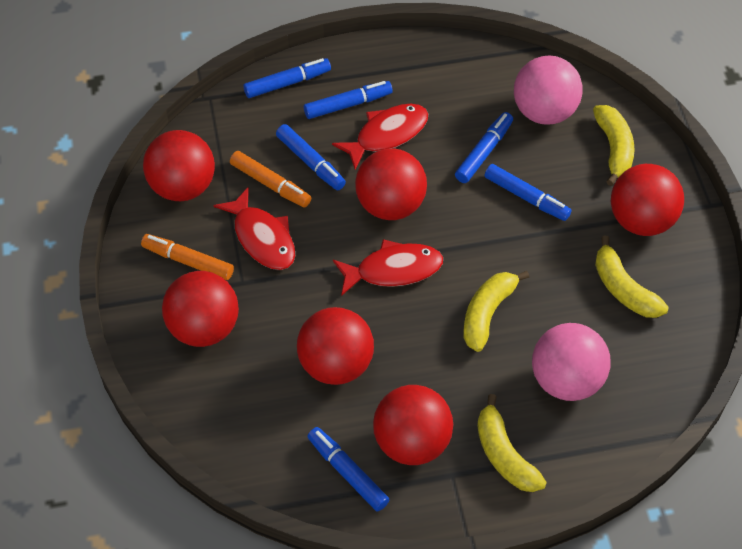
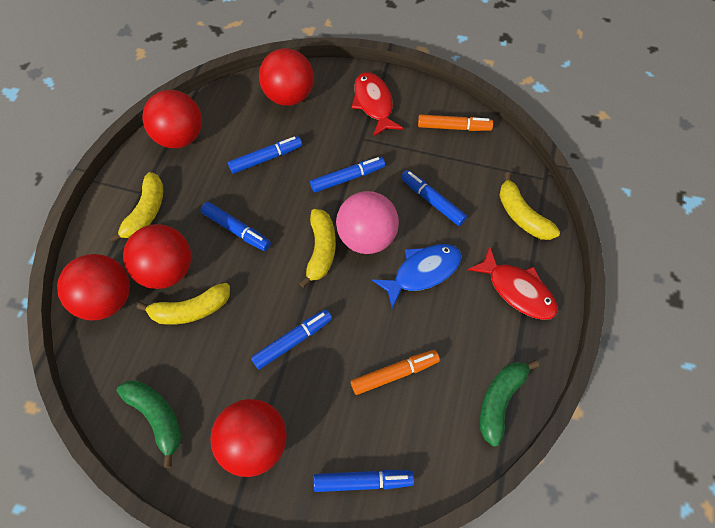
blue fish: none = 0 -> [372,244,462,309] = 1
green banana: none = 0 -> [117,380,181,468] [480,360,539,447] = 2
pink ball: [514,56,583,125] [532,323,611,401] = 2 -> [336,191,399,254] = 1
red ball: [143,130,215,201] [162,271,239,347] [297,307,374,385] [355,149,427,220] [373,385,453,465] [611,164,684,236] = 6 -> [57,254,130,321] [123,224,191,289] [142,90,202,148] [210,399,287,477] [259,48,314,106] = 5
red fish: [214,187,295,270] [332,104,428,170] [333,239,443,296] = 3 -> [351,72,403,137] [467,246,558,320] = 2

